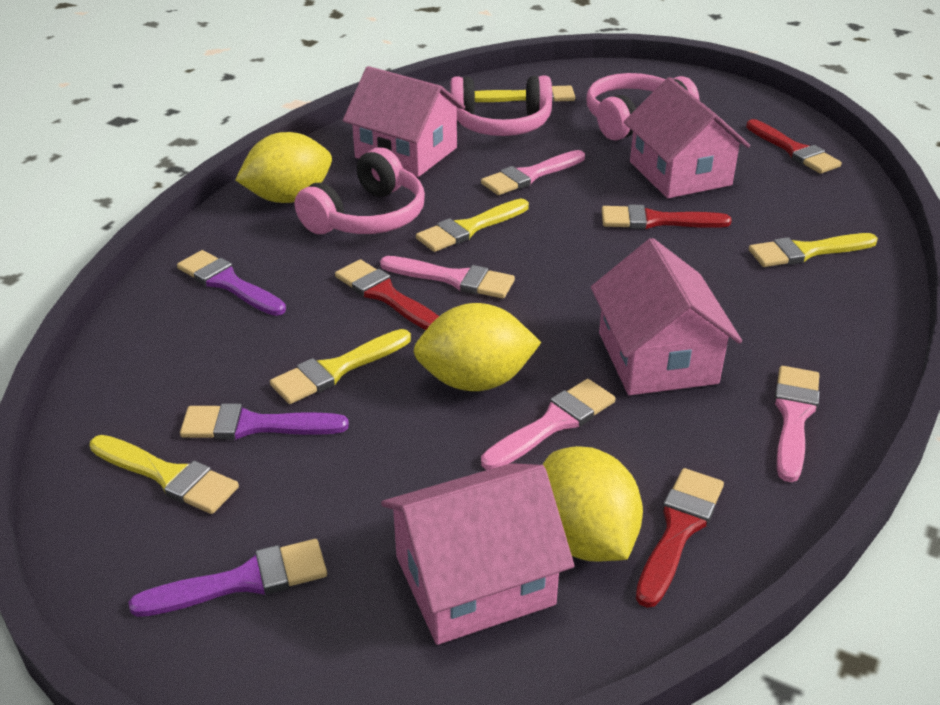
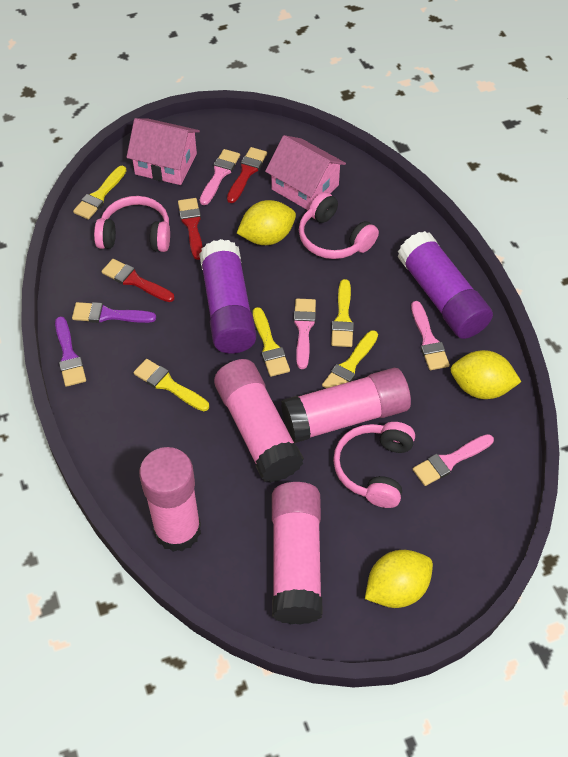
pink glue stick: none = 0 -> [139,447,201,552] [214,359,304,483] [272,482,323,625] [281,368,411,443] = 4
pink house: [343,66,465,177] [381,463,574,645] [591,238,742,395] [624,77,750,198] = 4 -> [127,118,200,185] [265,135,346,210] = 2
purple brush: [129,539,327,617] [177,250,286,316] [180,403,349,440] = 3 -> [55,316,86,387] [72,302,156,323] = 2
purple glue stick: none = 0 -> [199,239,256,354] [397,231,493,339] = 2
red brush: [335,259,439,330] [602,204,732,229] [636,468,724,608] [746,119,842,174] = 4 -> [101,259,174,302] [178,198,203,260] [227,147,267,203] = 3

